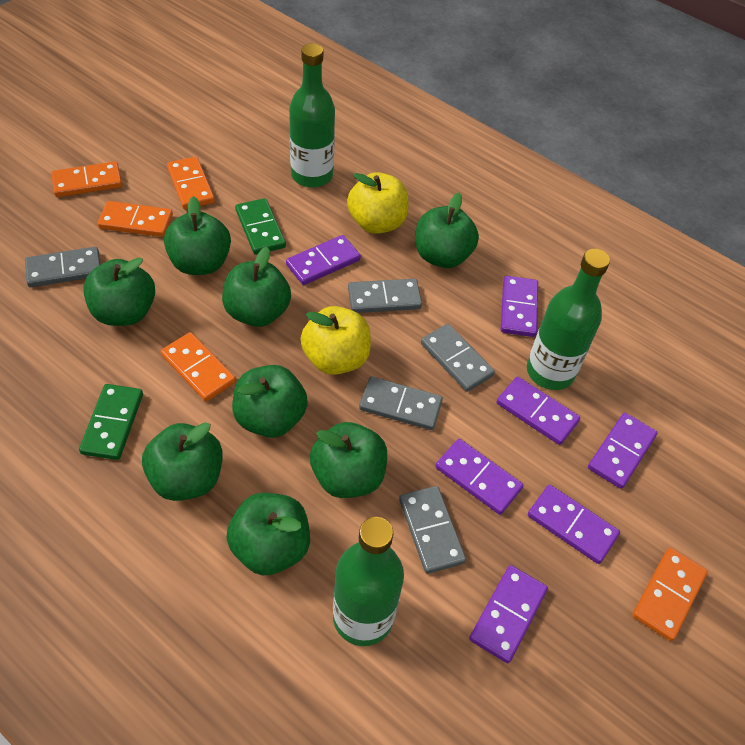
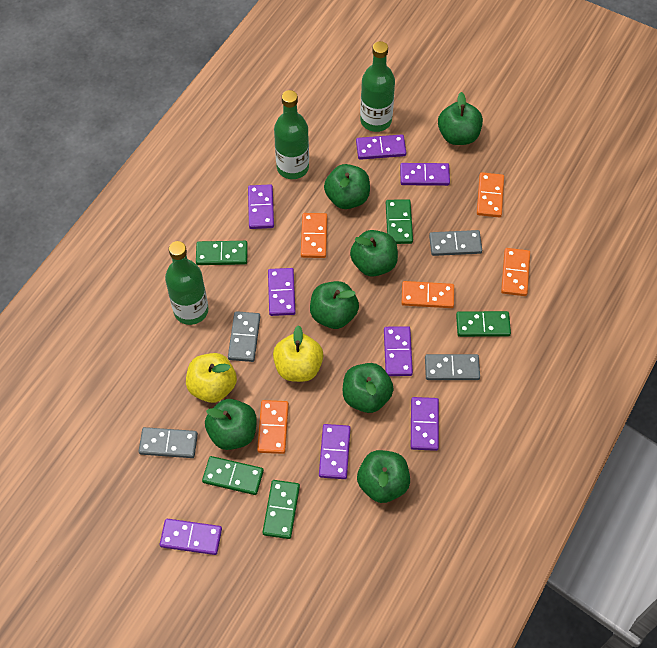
green apple: [83,257,155,326] [142,422,223,501] [164,196,231,275] [222,247,291,327] [226,493,310,575] [232,365,308,438] [310,422,387,498] [416,192,479,268] = 8 -> [205,399,257,450] [310,281,359,329] [324,164,370,209] [343,363,394,413] [350,230,398,277] [357,450,410,503] [438,92,483,145] = 7
green domino: [79,384,143,460] [235,198,286,255] = 2 -> [196,241,248,265] [202,456,264,495] [263,480,300,539] [386,199,413,244] [456,311,511,337] = 5
grey domino: [25,247,101,287] [348,279,422,313] [359,377,443,430] [399,486,466,574] [421,324,495,392] = 5 -> [139,427,198,458] [228,311,260,362] [425,354,480,380] [429,230,482,256] = 4
purple domino: [286,235,361,285] [435,439,523,515] [469,565,548,663] [497,377,580,445] [501,276,538,337] [528,485,620,564] [588,413,658,489] = 7 -> [160,519,222,555] [248,184,274,229] [268,268,296,316] [319,424,351,479] [356,134,406,160] [384,326,413,376] [400,163,450,186] [411,397,439,451] = 8

